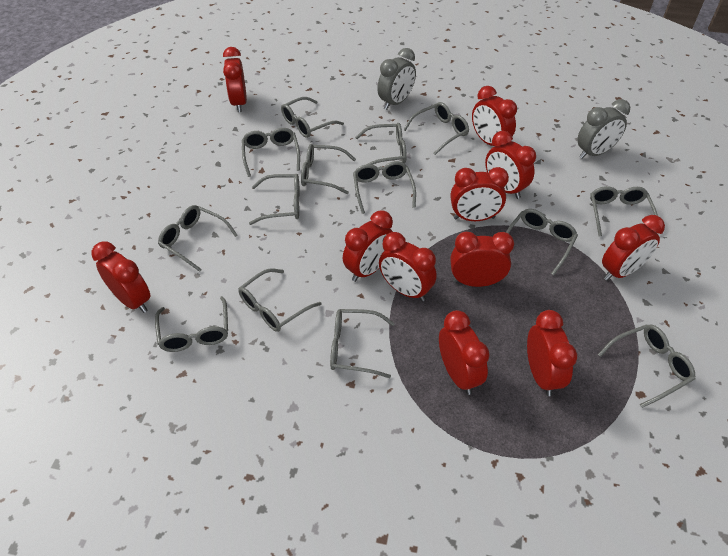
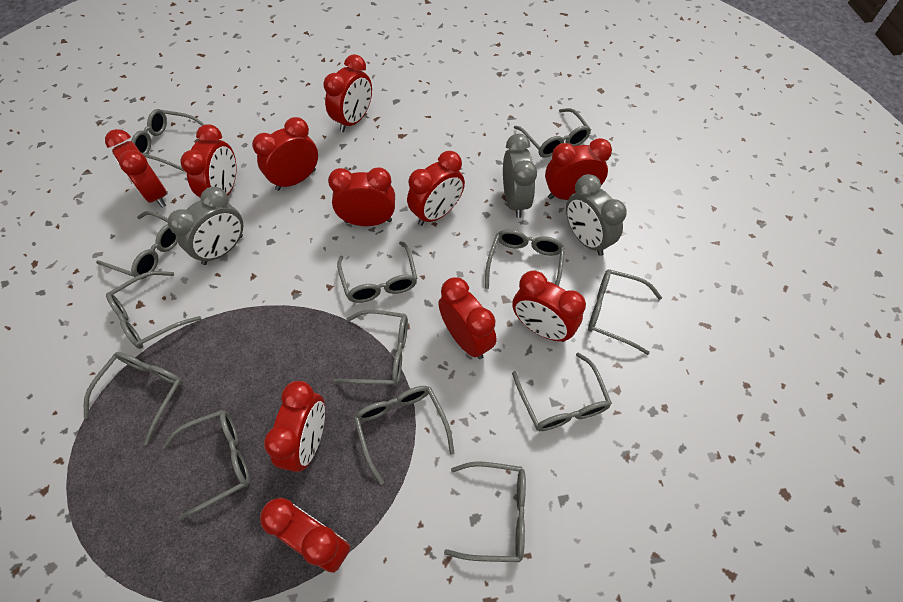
grey clock: [377,48,416,110] [577,99,630,159] = 2 -> [167,187,244,265] [503,134,537,218] [566,174,627,256] = 3
grey glasses: [155,296,228,352] [158,205,237,272] [238,268,322,332] [242,128,300,177] [249,174,300,225] [281,97,344,138] [301,144,356,194] [330,309,395,378] [353,161,416,214] [355,123,407,165] [403,102,469,155] [506,209,578,275] [590,186,658,237] [598,324,696,408] = 14 -> [84,352,183,445] [96,211,178,279] [106,271,201,349] [131,109,205,171] [163,410,250,520] [333,310,408,386] [337,241,417,303] [354,386,454,485] [444,461,526,562] [485,229,565,289] [512,353,612,431] [514,108,591,158] [588,269,662,355] = 13

